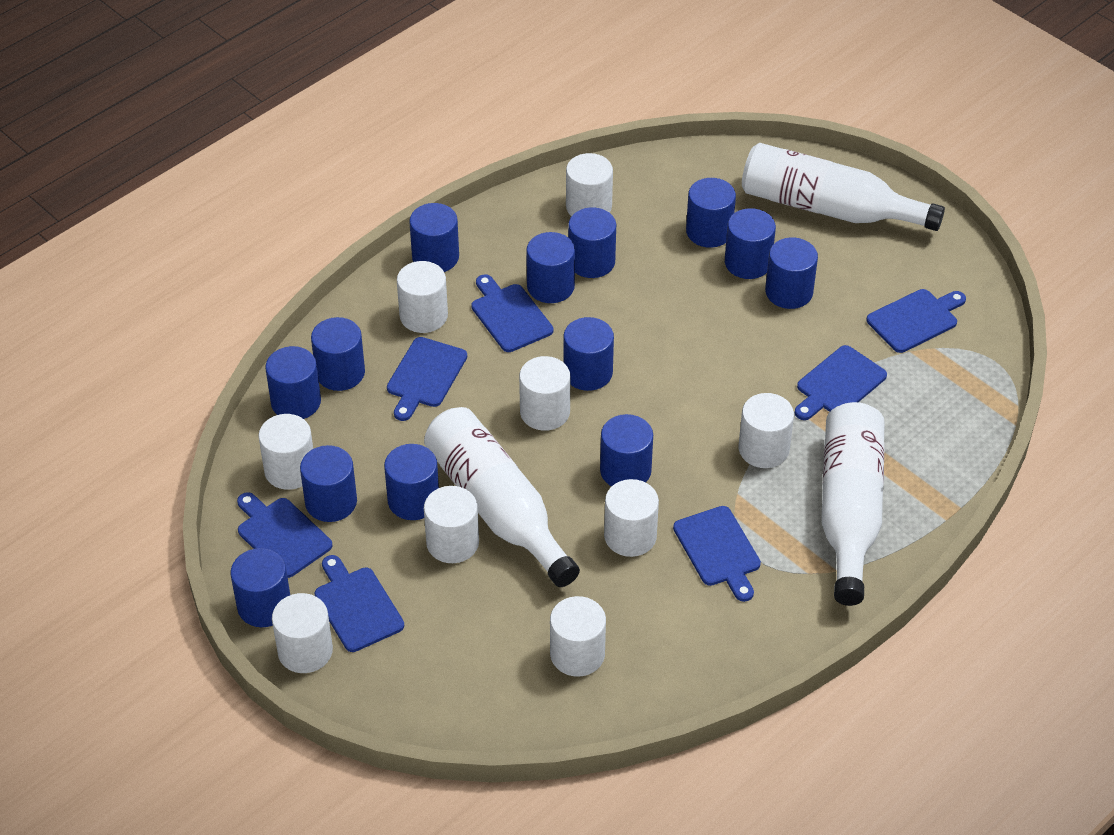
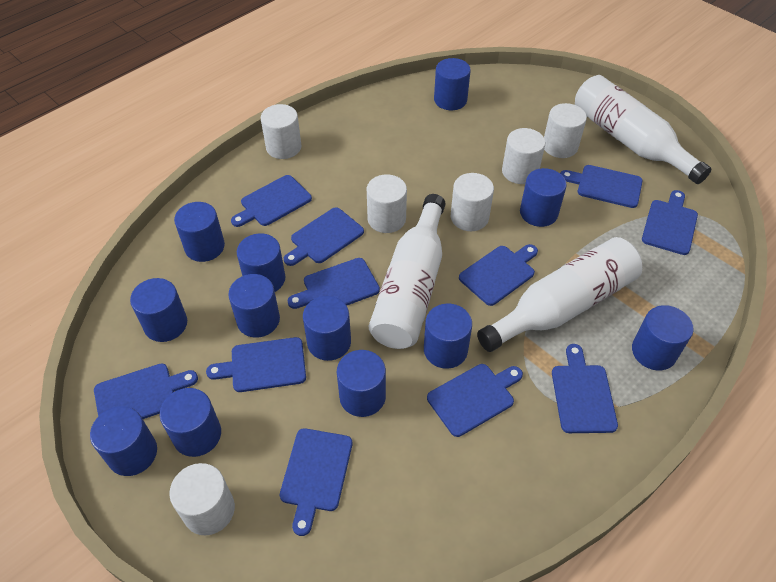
blue cutting board: [237,492,333,578] [315,555,404,652] [387,337,467,421] [471,274,553,352] [673,506,761,602] [795,345,887,420] [866,289,966,353] = 7 -> [94,363,198,419] [206,337,306,392] [231,175,312,227] [280,428,352,536] [284,207,364,266] [287,258,380,309] [427,364,523,437] [459,244,538,306] [552,344,618,433] [560,165,643,208] [642,190,698,255] = 11
blue cylinder: [231,548,290,627] [265,346,321,419] [300,445,357,522] [311,317,365,391] [384,444,439,520] [409,203,459,272] [526,232,575,303] [563,317,614,391] [568,207,616,278] [600,414,653,486] [686,178,736,248] [725,208,776,279] [765,237,818,309] = 13 -> [90,406,157,476] [130,278,187,342] [160,388,221,457] [174,202,225,262] [228,274,280,338] [237,233,286,292] [303,296,351,361] [337,350,386,417] [424,303,472,369] [434,58,471,110] [520,168,567,227] [632,305,694,370] = 12
white cylinder: [258,414,313,490] [272,593,333,673] [397,261,448,333] [424,486,479,563] [519,356,570,431] [550,596,606,677] [566,153,613,217] [604,479,659,557] [739,393,794,468] = 9 -> [169,463,235,535] [261,104,301,159] [367,174,407,233] [451,173,494,231] [502,128,545,184] [544,103,587,158] = 6

